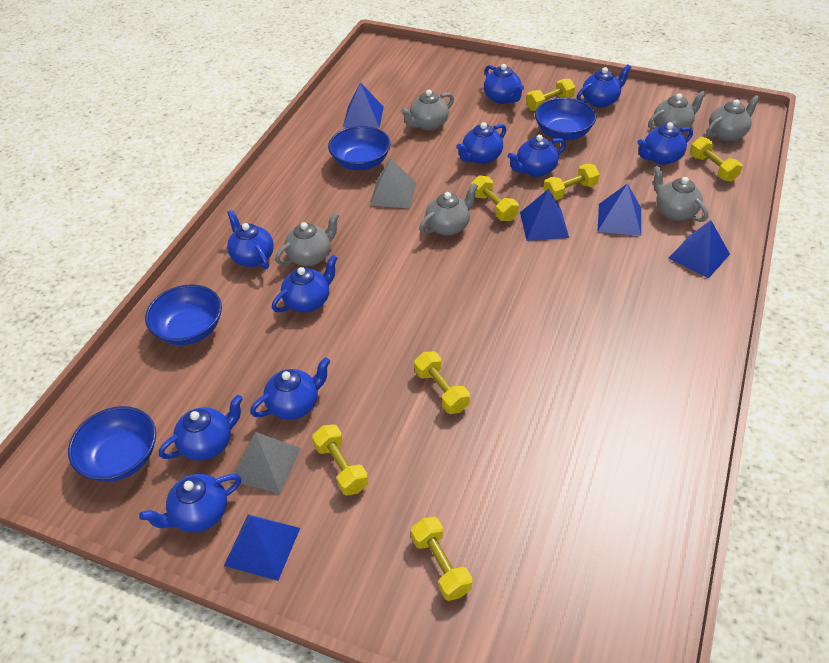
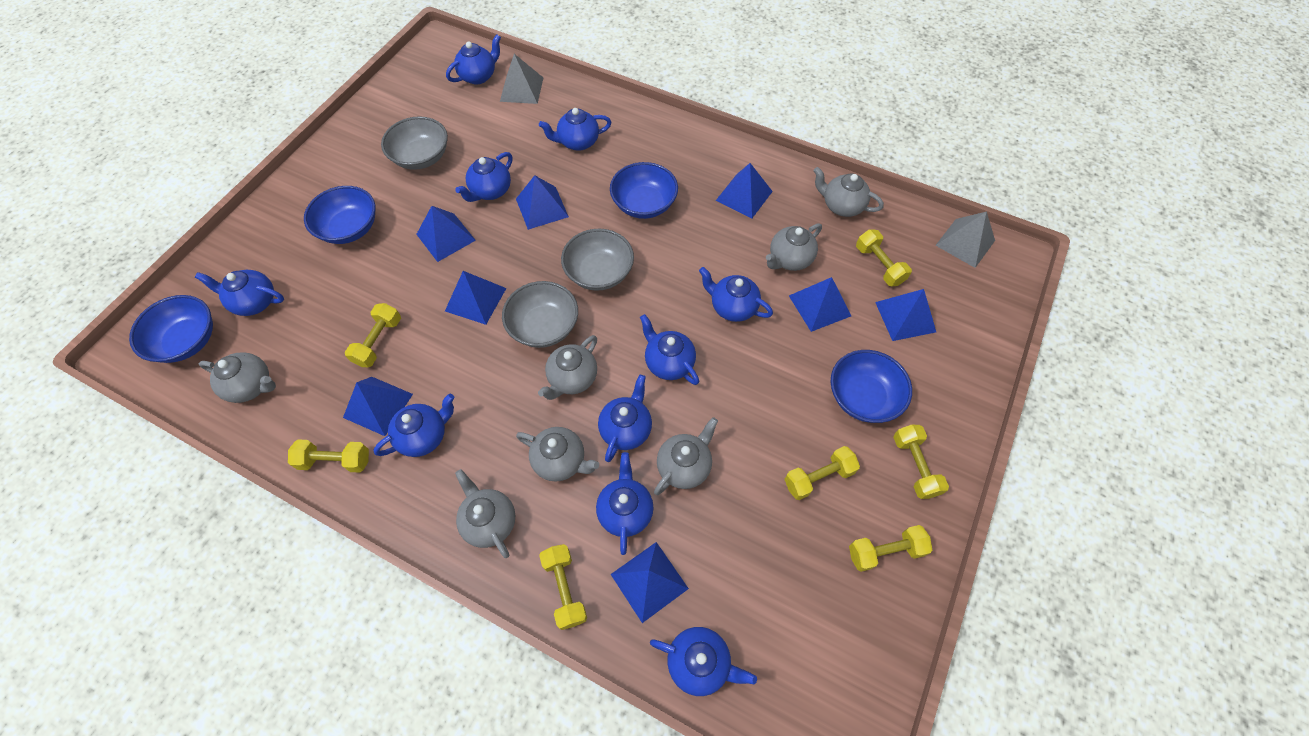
blue pyramid: [224,514,300,581] [343,82,384,128] [520,189,569,241] [598,183,641,236] [668,220,730,279] = 5 -> [343,377,413,436] [416,206,476,262] [445,271,506,325] [516,175,569,230] [611,542,689,623] [716,163,773,218] [789,277,851,332] [875,289,936,341] = 8
grey bowl: none = 0 -> [381,116,448,170] [502,281,578,348] [561,229,634,291] = 3
grey teapot: [275,212,339,266] [401,90,454,130] [419,183,478,236] [648,91,706,133] [653,166,708,222] [706,95,760,141] = 6 -> [199,352,276,403] [455,469,515,558] [516,427,599,482] [538,335,597,400] [654,417,718,495] [766,223,822,271] [813,167,884,217] = 7

